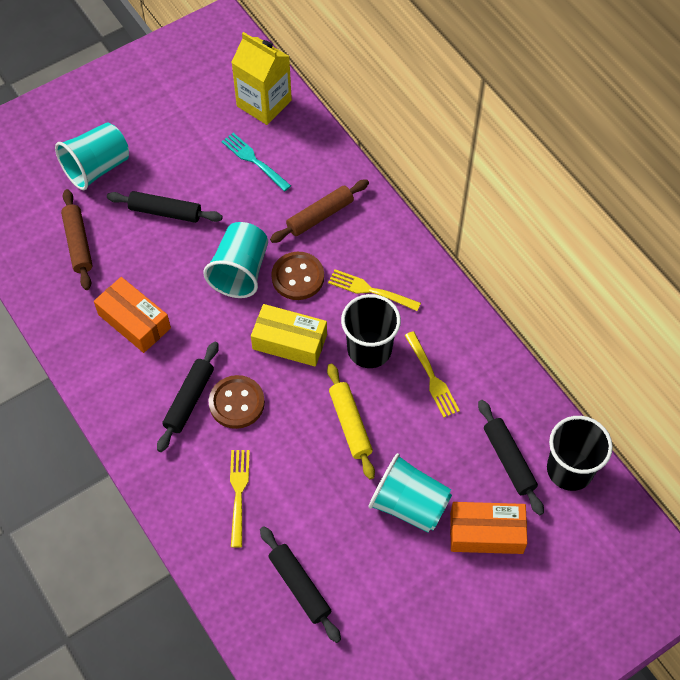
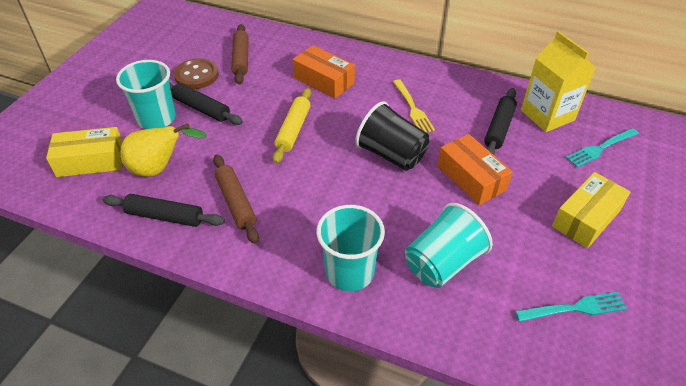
black cup: [341,294,401,368] [547,416,613,491] = 2 -> [355,101,429,171] = 1
black rolling pin: [107,191,223,223] [157,341,219,452] [260,527,341,643] [478,400,544,515] = 4 -> [103,194,225,227] [170,83,243,125] [484,88,517,155] = 3
brown button: [209,375,265,429] [271,252,324,300] = 2 -> [174,58,219,89] = 1
turquoise fork: [221,133,291,191] = 1 -> [515,292,627,322] [566,128,639,168] = 2
yellow box: [251,304,327,366] = 1 -> [46,127,123,177] [552,172,630,248] = 2
yellow fork: [230,450,250,548] [328,269,421,311] [404,331,460,417] = 3 -> [393,79,435,133] = 1
yellow pear: none = 0 -> [121,123,207,177] = 1

